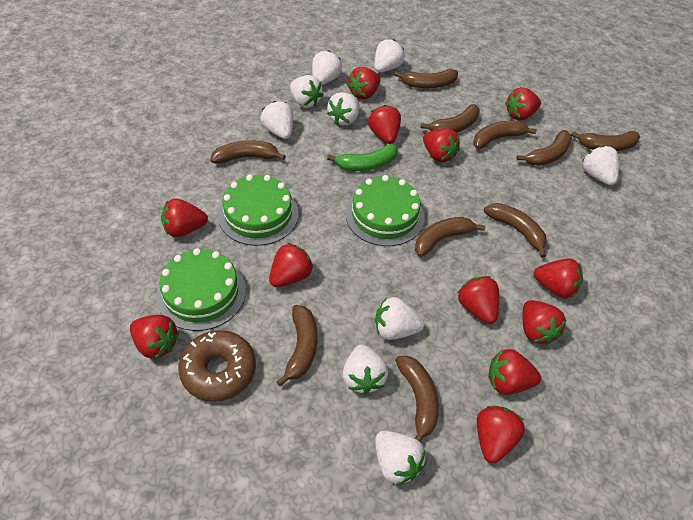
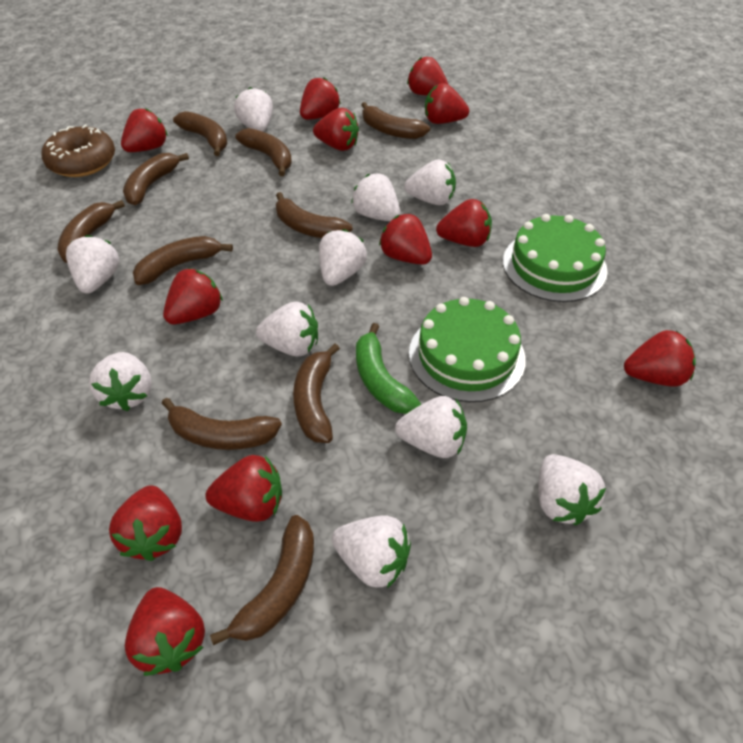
green cake: [156,248,246,331] [218,175,299,246] [346,175,425,246] = 3 -> [409,297,526,402] [503,214,608,302] = 2
white strawberry: [261,101,293,139] [290,75,323,108] [312,50,342,85] [327,92,359,125] [343,345,388,395] [374,39,405,72] [375,297,424,340] [375,431,426,486] [582,146,619,185] = 9 -> [66,235,120,294] [89,352,152,411] [234,87,273,132] [256,302,318,357] [319,229,367,286] [332,516,411,588] [351,174,400,221] [395,396,467,458] [404,159,456,205] [538,454,606,525] = 10

